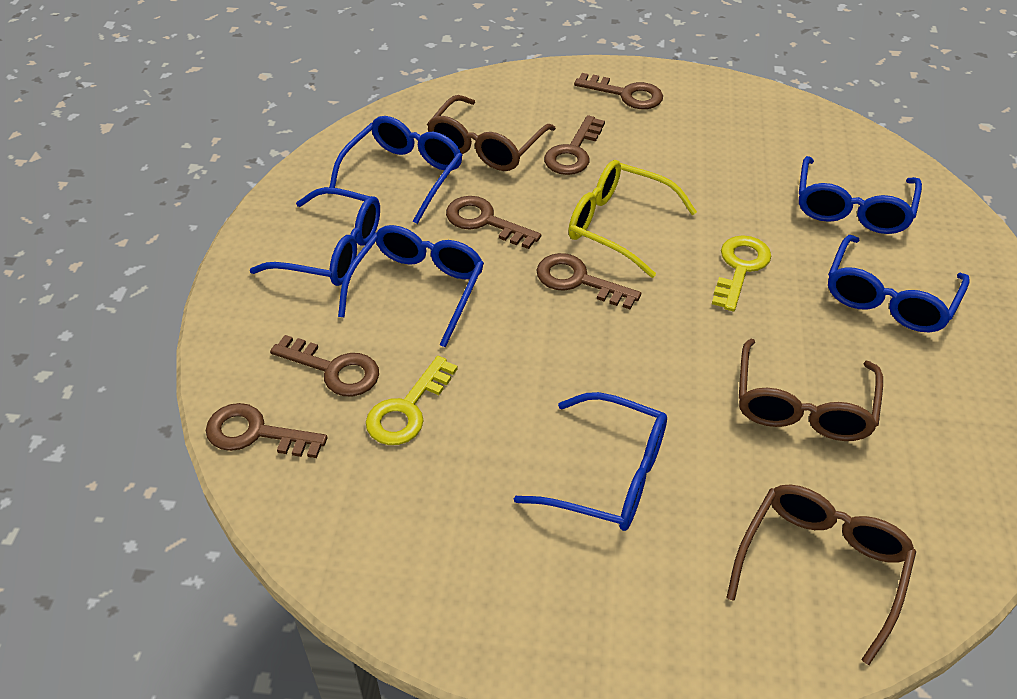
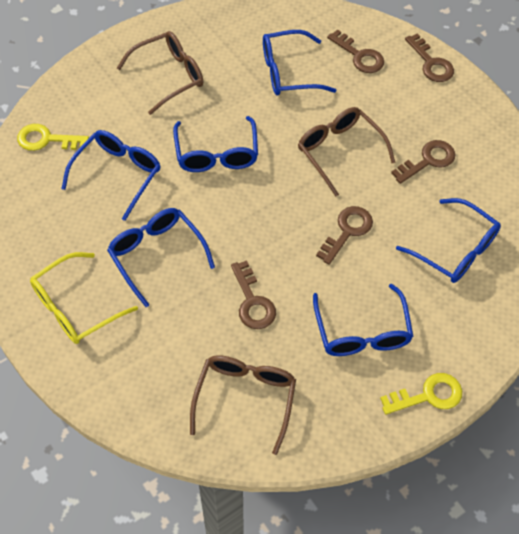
brown key: [206,403,327,458] [270,335,379,396] [446,196,541,249] [537,253,641,309] [544,115,605,175] [574,73,663,109] = 6 -> [231,260,276,329] [316,206,373,265] [327,29,384,73] [391,140,455,184] [405,33,454,82] = 5

